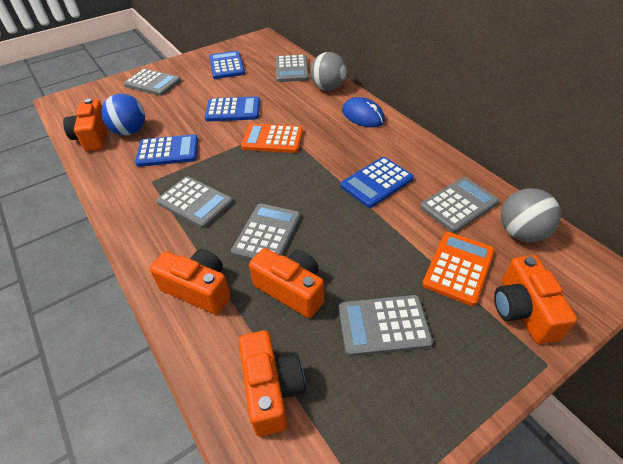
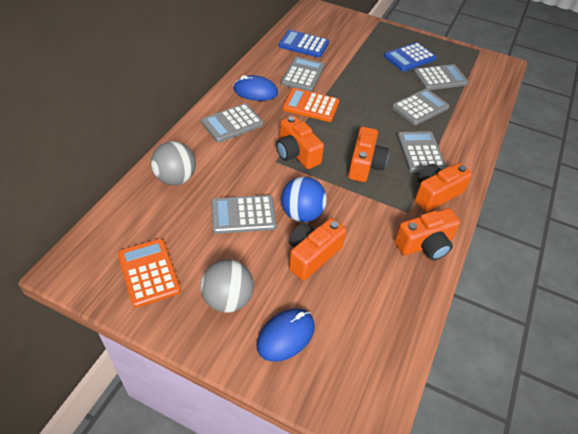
blue calculator: [135,134,198,167] [205,96,260,121] [209,51,245,79] [340,157,414,208] = 4 -> [279,30,329,58] [384,42,436,72] = 2
blue mouse: [342,97,385,127] = 1 -> [233,75,278,101] [256,309,315,362] = 2

